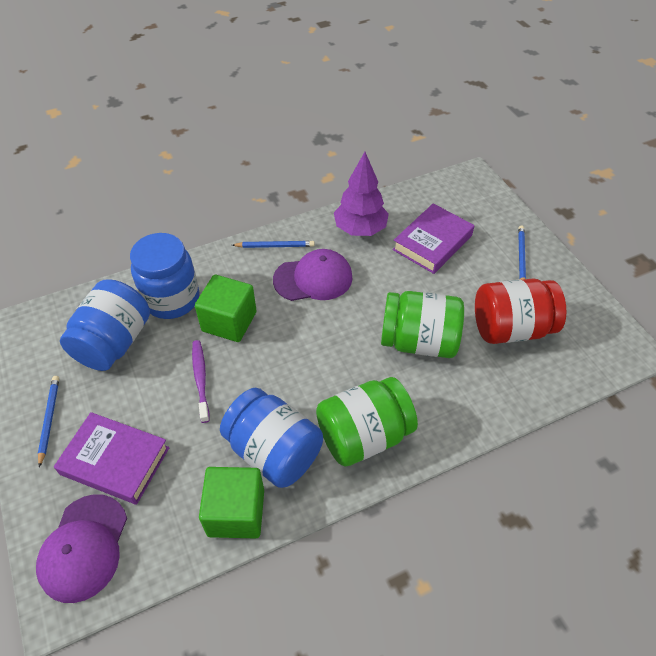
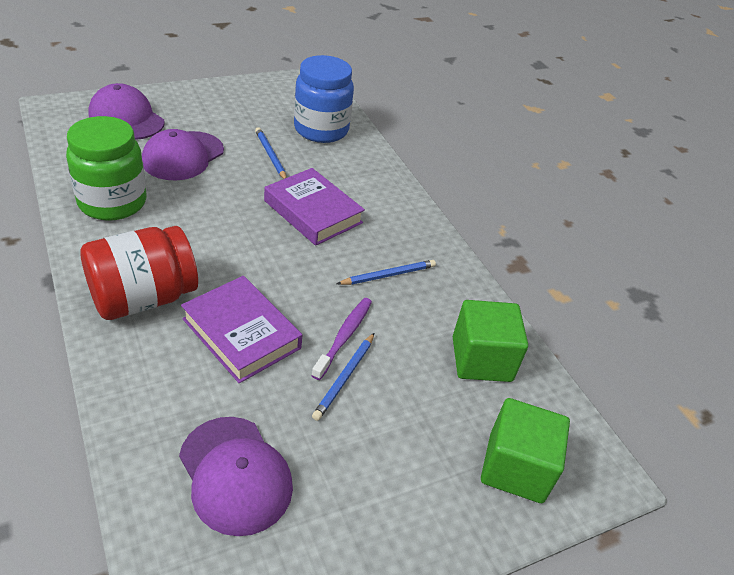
blue jar: [60,279,150,371] [130,233,199,319] [220,388,323,488] = 3 -> [294,55,354,143] = 1
green jar: [316,377,418,466] [381,291,464,358] = 2 -> [66,116,146,221] = 1
purple cap: [36,494,127,603] [273,249,352,301] = 2 -> [88,83,165,140] [142,129,224,180] [179,417,293,536] = 3
purple tree: [334,152,389,236] = 1 -> none = 0

